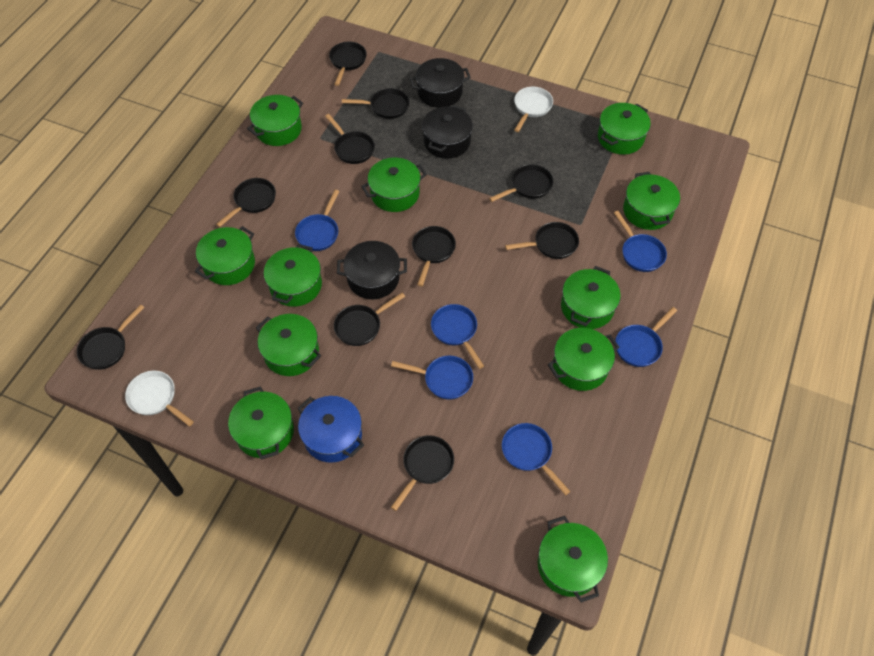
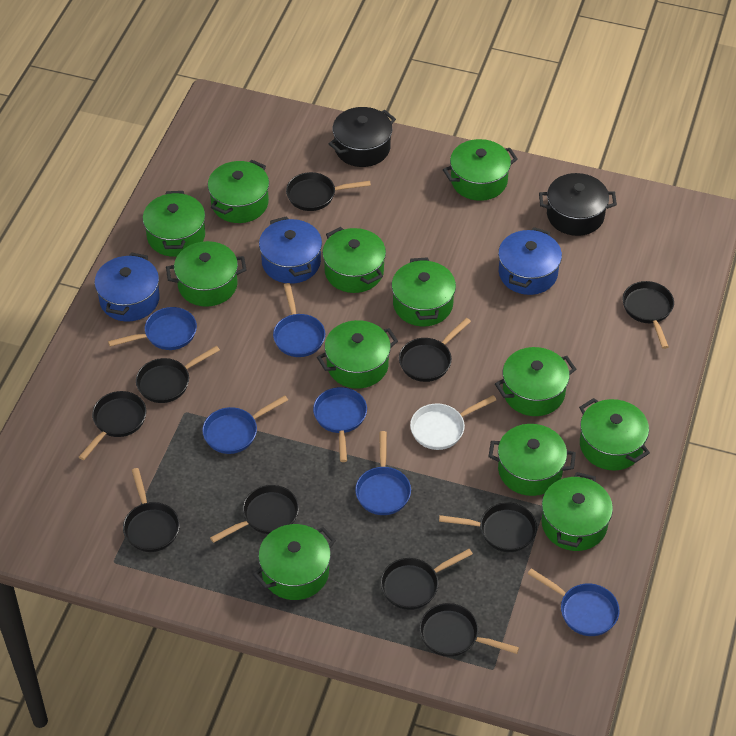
black pot: [337,241,407,299] [409,58,471,108] [422,105,473,159] = 3 -> [329,107,396,167] [539,173,617,236] = 2
blue pot: [297,396,364,463] = 1 -> [94,252,160,322] [259,216,322,284] [498,227,562,295] = 3
green pot: [195,226,255,285] [228,386,294,460] [247,95,303,146] [256,314,321,376] [264,244,322,307] [361,158,427,212] [538,516,608,603] [548,328,620,391] [561,266,621,329] [598,103,651,155] [623,172,680,230] = 11 -> [143,191,205,257] [166,241,247,307] [208,160,269,223] [253,524,336,600] [317,320,398,389] [322,227,386,293] [392,257,456,326] [443,139,518,201] [488,424,576,496] [495,347,576,416] [542,472,613,551] [579,398,650,470] = 12
white pan: [125,371,194,426] [514,87,553,132] = 2 -> [410,395,496,450] = 1

